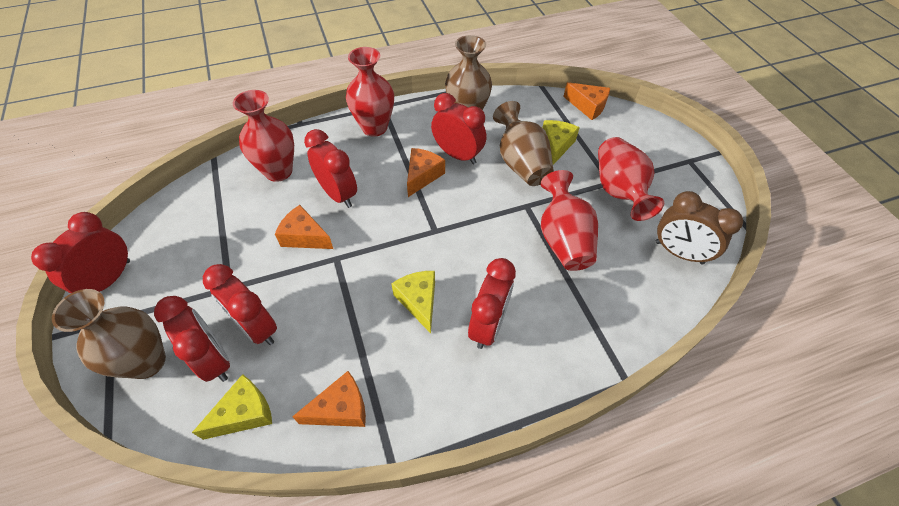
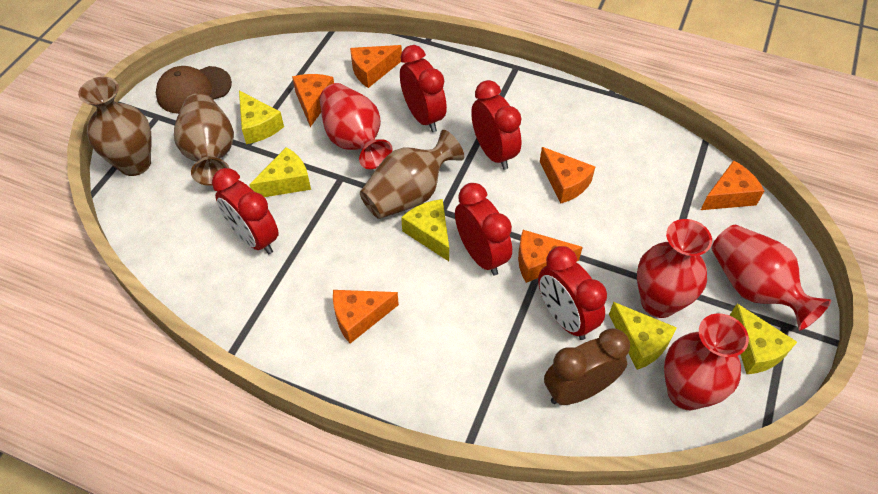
brown cap: none = 0 -> [156,66,232,114] = 1
orange cheese: [275,205,333,249] [292,371,366,427] [407,148,445,197] [563,82,610,120] = 4 -> [292,74,334,127] [333,290,399,343] [350,45,402,88] [518,230,583,283] [540,147,595,203] [701,160,764,210] = 6
red clock: [31,212,130,293] [154,296,230,382] [203,264,277,345] [304,129,357,208] [431,93,487,164] [468,258,516,349] = 6 -> [212,168,279,254] [400,45,447,132] [455,183,512,275] [471,80,521,170] [538,246,607,340] = 5
yellow cheese: [192,374,272,440] [391,271,435,333] [542,120,580,165] = 3 -> [239,91,284,144] [249,147,311,197] [401,199,449,261] [609,302,677,370] [729,304,797,374] = 5

